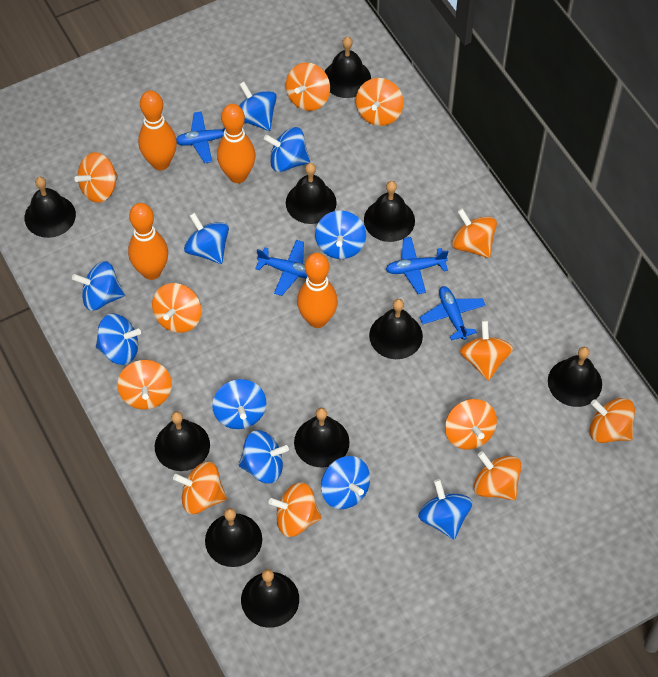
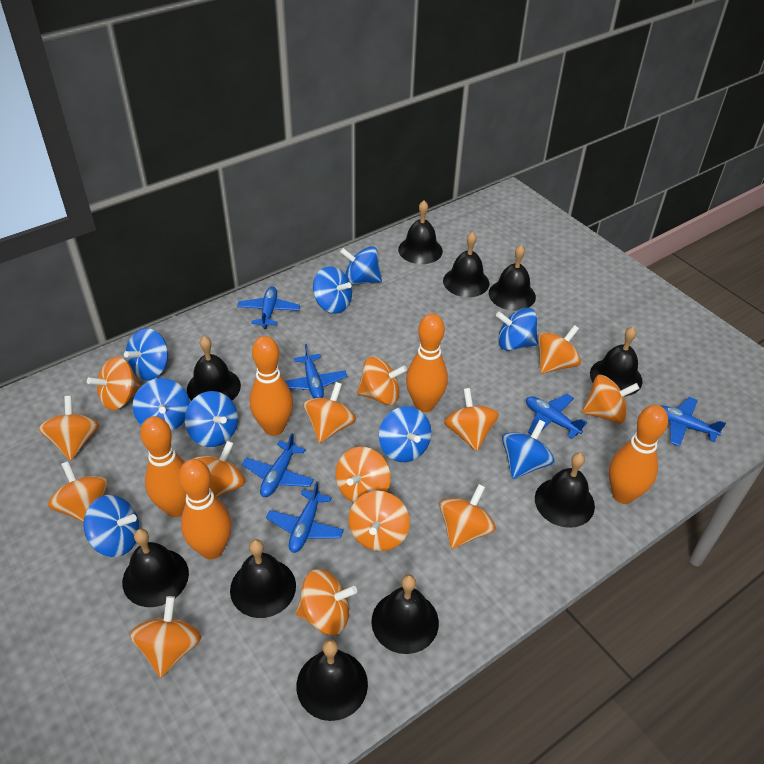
blue plane: [176,111,225,163] [255,240,307,296] [386,237,449,294] [420,286,486,341] = 4 -> [237,286,300,329] [242,433,314,497] [266,481,344,553] [285,344,347,398] [526,394,587,439] [661,397,726,447] = 6
blue spinning top: [72,261,125,311] [96,314,141,365] [184,213,229,264] [212,379,266,429] [239,81,277,131] [239,430,289,483] [264,127,310,172] [315,210,366,259] [321,456,370,509] [418,479,472,539] = 10 -> [83,495,139,557] [124,328,168,380] [133,378,190,431] [185,391,238,447] [313,266,352,314] [340,246,382,285] [379,406,431,462] [496,308,538,351] [502,419,554,479] = 9
orange bowling pin: [128,203,168,280] [138,90,177,170] [217,104,256,183] [297,253,338,328] = 4 -> [140,416,186,517] [179,459,232,559] [250,336,293,436] [406,314,448,412] [609,405,668,504] = 5
orange spinning top: [74,152,118,203] [117,360,172,410] [152,283,201,333] [173,462,227,514] [268,482,322,537] [286,62,330,111] [356,78,403,126] [445,399,497,449] [452,208,497,258] [460,320,513,381] [474,451,522,500] [589,398,635,443] = 12 -> [39,396,99,461] [48,461,108,522] [87,357,142,411] [130,596,201,678] [192,441,246,498] [296,569,357,635] [303,382,356,443] [335,447,390,503] [349,491,410,551] [357,356,407,405] [439,484,496,549] [444,388,499,451] [538,325,581,374] [582,375,640,424] = 14

